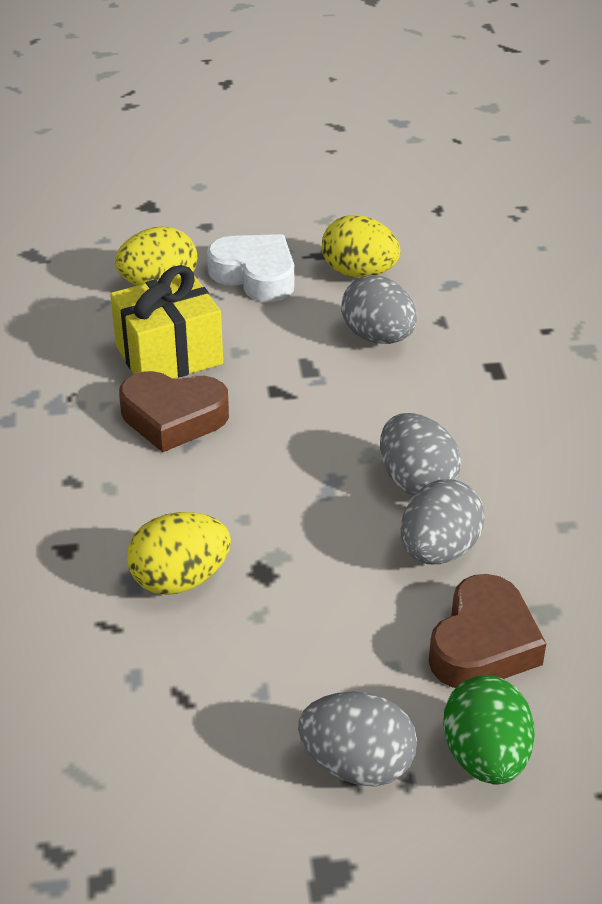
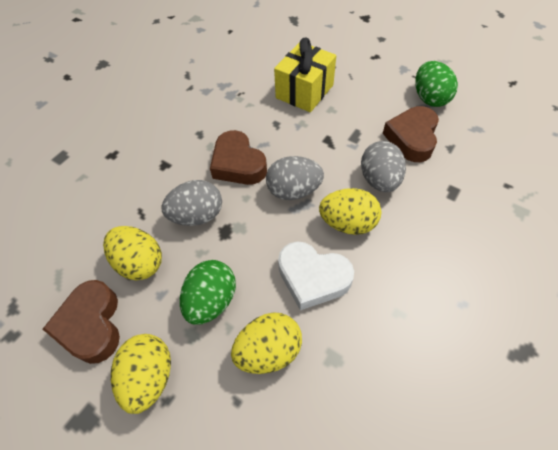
brown heart: [119,371,229,452] [429,574,547,688] = 2 -> [43,280,120,364] [210,130,267,185] [383,106,439,162] = 3
green egg: [443,676,535,785] = 1 -> [180,260,236,325] [415,61,458,107] = 2
grey egg: [298,692,417,786] [341,275,417,344] [380,413,461,496] [401,480,485,564] = 4 -> [161,180,222,226] [266,156,324,200] [361,141,406,192] = 3
yellow egg: [115,226,197,286] [127,512,231,595] [322,215,400,278] = 3 -> [103,226,162,280] [111,334,171,414] [231,313,302,374] [319,188,381,235] = 4

